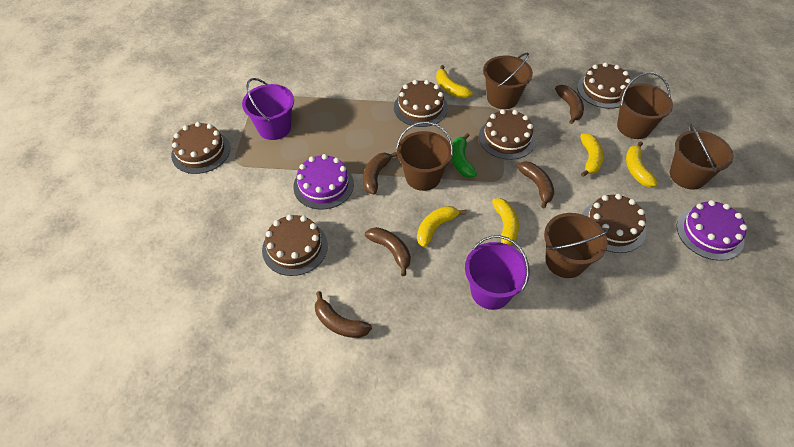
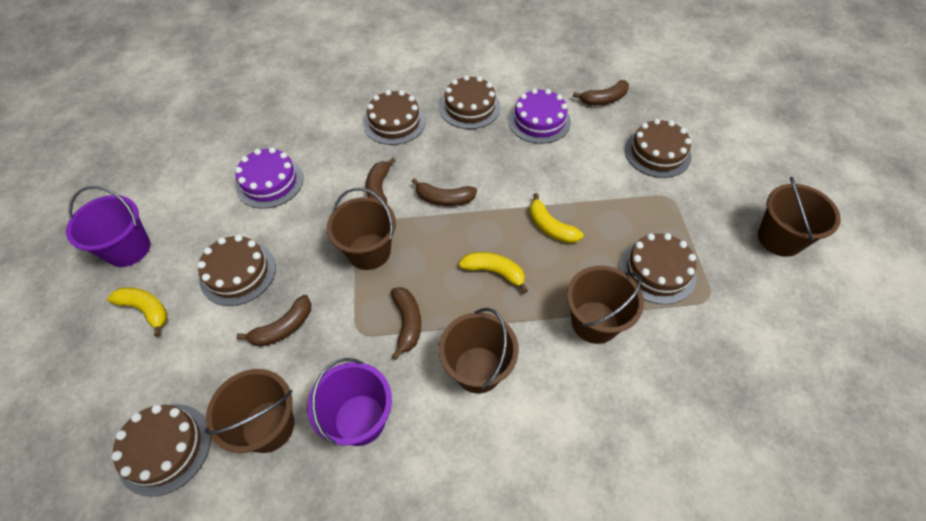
green banana: [452,133,477,178] = 1 -> none = 0
yellow banana: [417,206,466,247] [436,65,473,99] [492,198,519,246] [580,133,604,177] [626,141,658,187] = 5 -> [107,287,168,337] [459,252,528,293] [530,193,583,244] = 3

